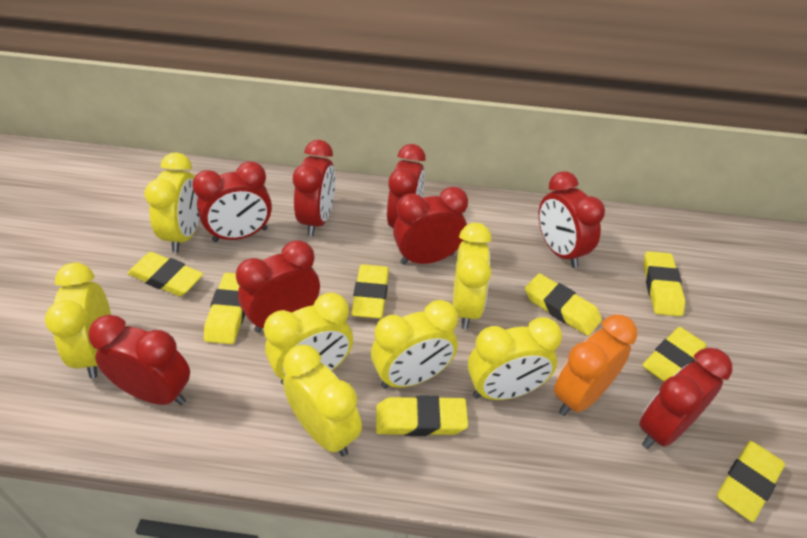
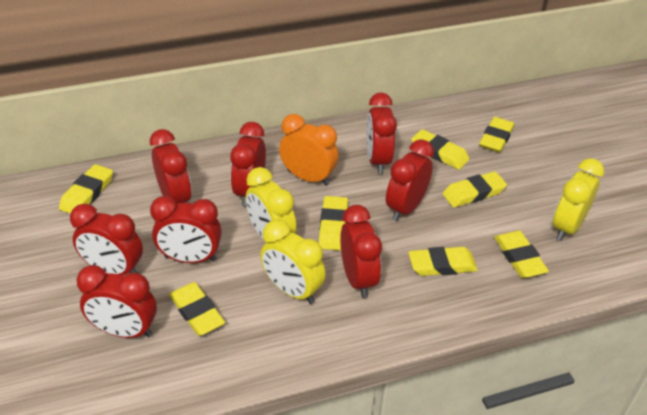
yellow clock: [45,263,111,378] [145,152,199,253] [264,292,353,385] [283,345,362,456] [371,300,458,389] [452,223,492,329] [468,317,562,400] = 7 -> [246,167,297,240] [260,220,326,304] [553,158,604,241] = 3

